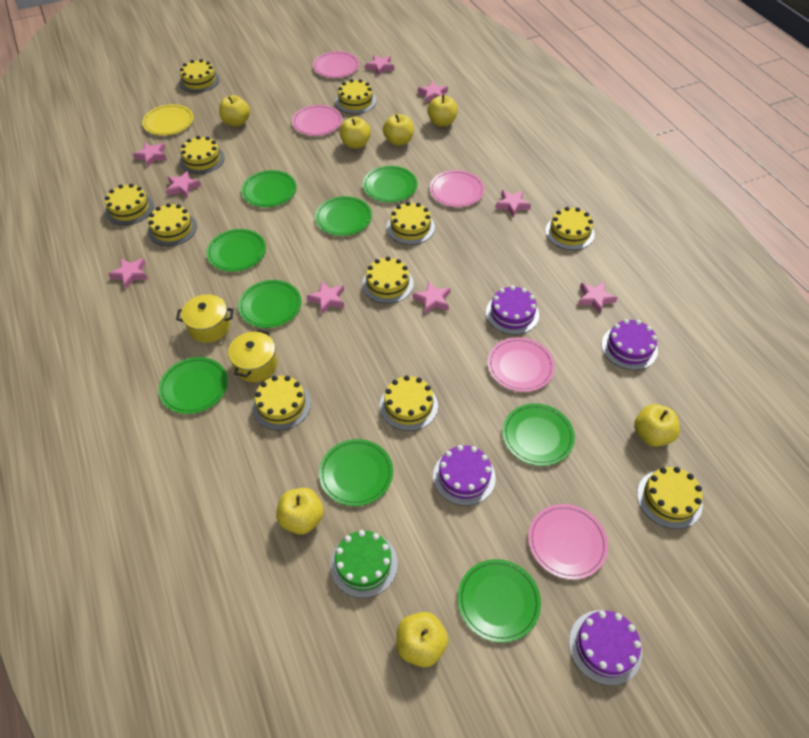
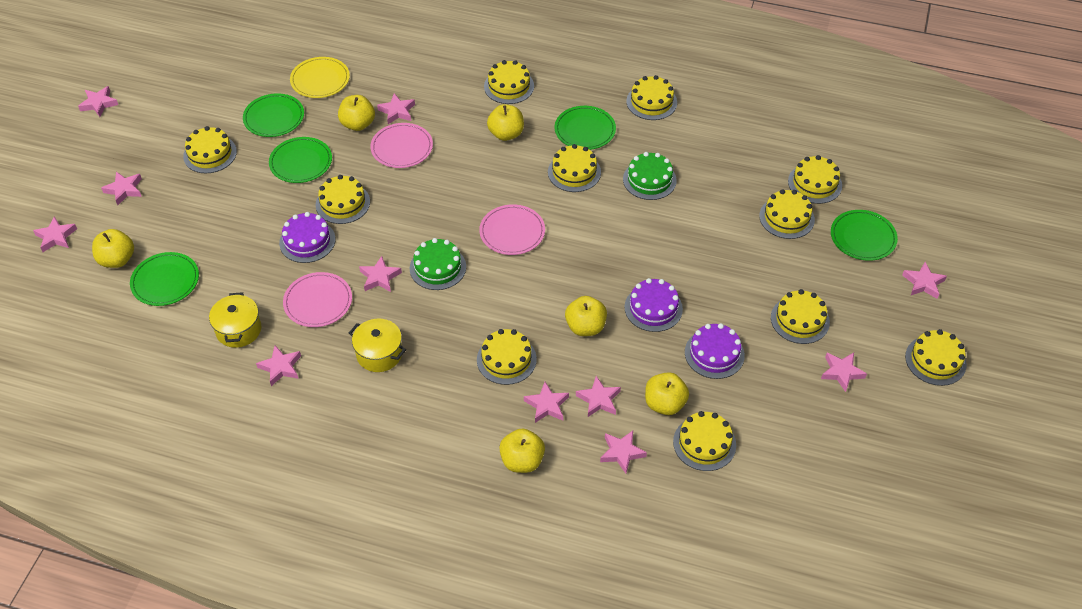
green cake: [330,530,398,598] = 1 -> [410,238,466,290] [623,152,677,200] = 2
green plate: [158,357,228,414] [206,229,266,272] [238,280,301,328] [241,170,297,207] [315,196,372,236] [319,439,393,506] [363,166,417,202] [458,559,541,643] [503,403,575,466] = 9 -> [130,252,199,306] [243,93,304,137] [269,137,332,183] [555,106,616,150] [831,210,898,261] = 5
pink plate: [292,105,342,136] [313,51,359,78] [429,170,485,207] [487,337,555,392] [528,504,608,580] = 5 -> [283,272,352,327] [370,123,433,168] [479,204,545,255] = 3
pink star: [108,258,148,289] [133,142,167,167] [166,171,201,198] [307,281,344,315] [365,55,394,76] [413,281,451,314] [418,81,448,103] [495,190,531,217] [578,281,617,314] = 9 -> [33,216,77,252] [78,86,118,117] [101,172,142,205] [256,346,301,386] [359,256,402,292] [377,93,415,124] [524,382,569,423] [576,376,621,417] [600,431,647,474] [821,353,867,392] [902,262,947,299] = 11
purple cake: [433,445,496,506] [486,286,539,335] [569,610,642,686] [602,319,658,370] = 4 -> [279,212,335,263] [624,278,683,332] [685,323,745,379] = 3
yellow apple: [219,95,250,127] [276,488,324,535] [339,117,371,149] [383,114,414,146] [396,612,448,667] [427,95,458,127] [634,404,680,447] = 7 -> [92,229,134,268] [338,95,375,131] [487,104,524,141] [499,428,545,473] [565,296,607,336] [645,372,689,415] = 6

